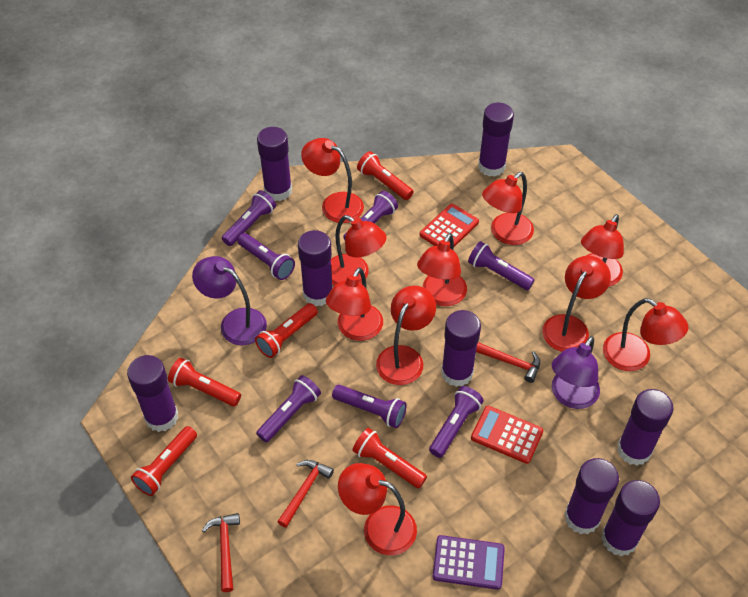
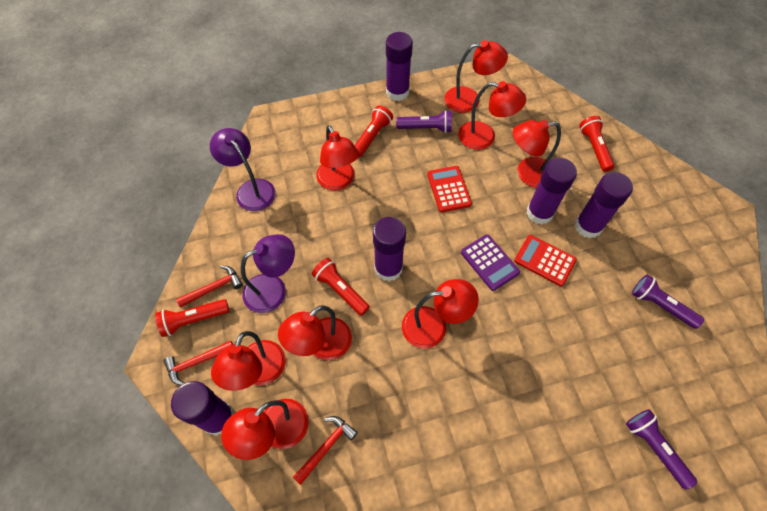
purple flashlight: [222,190,276,246] [238,233,295,280] [256,375,321,442] [332,385,407,428] [343,191,398,240] [429,386,484,458] [468,241,535,290] = 7 -> [396,110,452,133] [626,409,697,489] [632,275,704,329] = 3
purple glue stick: [127,355,178,432] [257,127,292,201] [298,230,333,306] [441,310,481,387] [478,103,514,177] [564,458,619,534] [601,480,660,556] [617,389,673,466] = 8 -> [171,381,235,436] [373,217,406,282] [386,32,413,101] [527,158,577,225] [575,172,633,238] = 5
red flashlight: [131,426,197,496] [168,358,241,406] [255,303,318,358] [353,428,427,488] [357,151,414,200] = 5 -> [155,299,229,337] [312,258,370,316] [355,105,393,157] [579,116,614,172] = 4
red lamp: [301,138,364,223] [326,268,383,341] [331,215,387,286] [338,463,417,555] [376,286,436,385] [417,233,467,306] [482,172,534,245] [542,256,611,352] [581,214,624,287] [603,298,688,371] = 10 -> [211,331,286,391] [221,399,309,460] [278,306,352,360] [316,125,359,190] [402,279,479,349] [444,40,508,113] [458,81,526,150] [513,120,561,188] = 8

